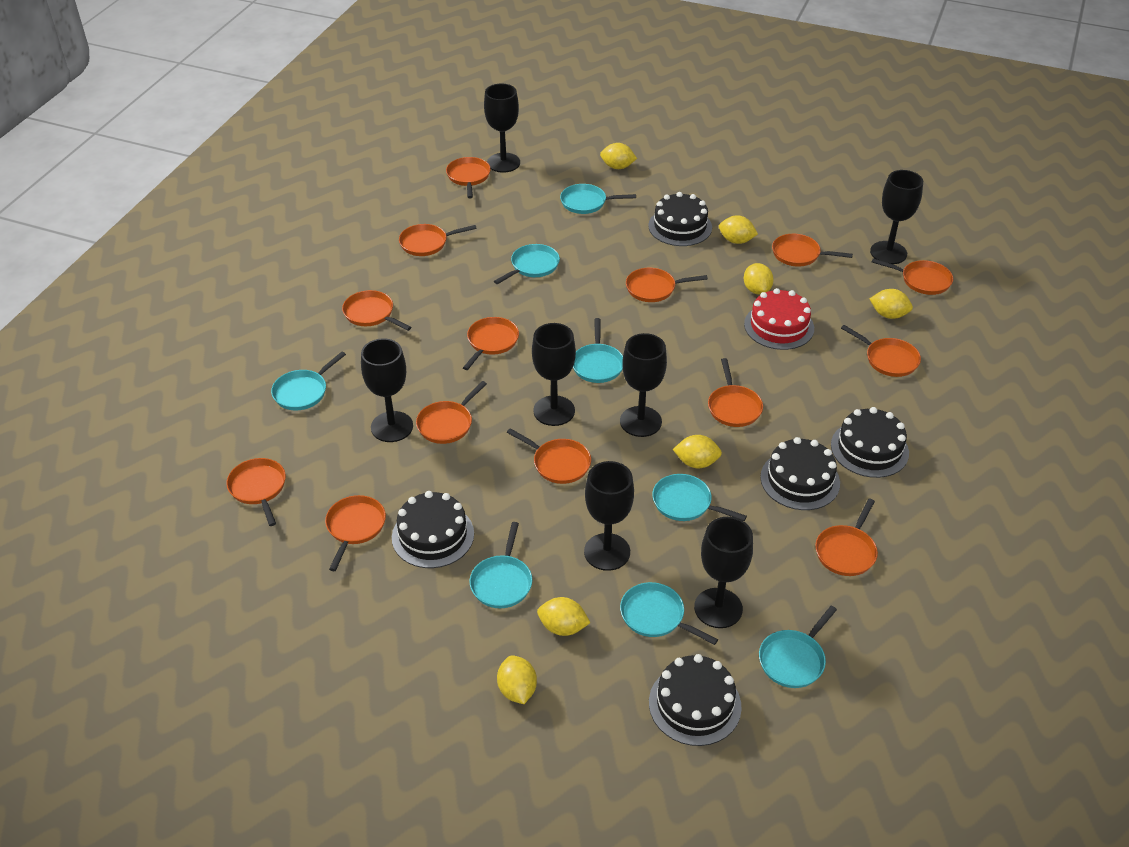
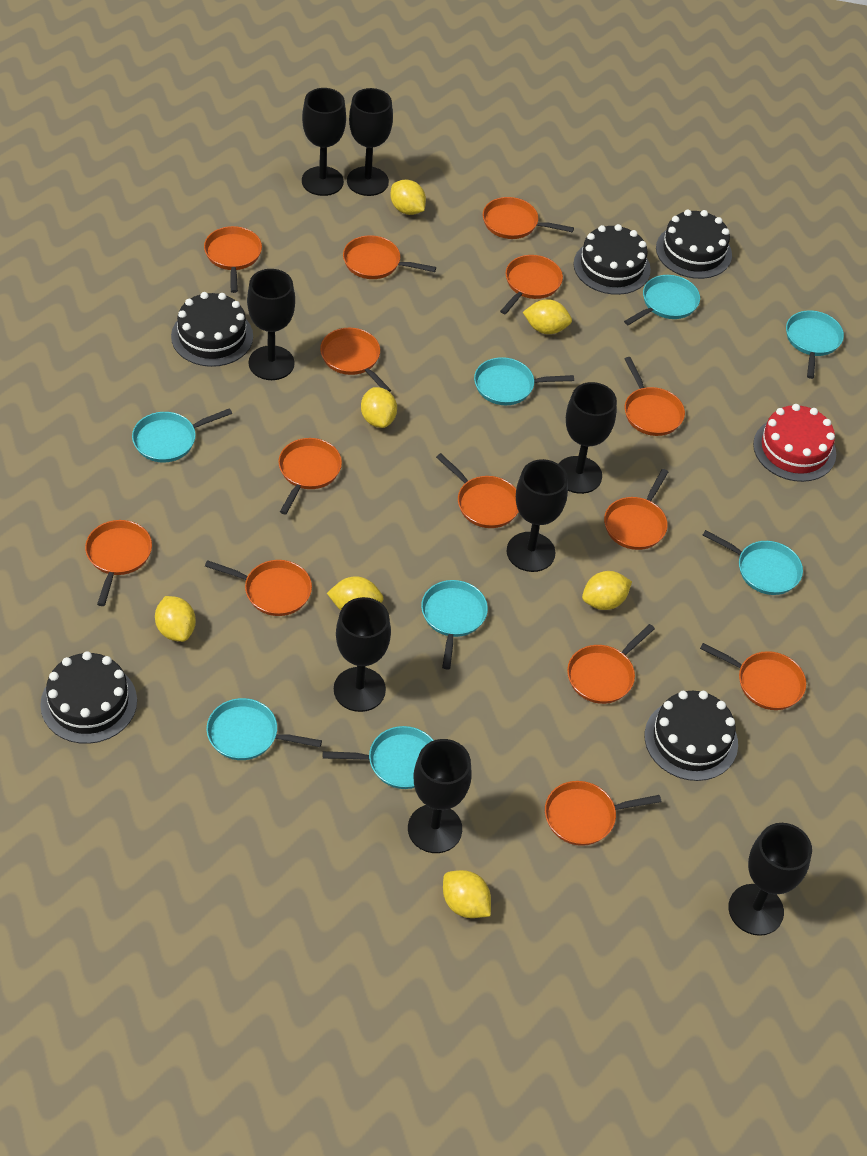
black goblet: [361,338,413,442] [484,84,520,173] [532,323,576,426] [584,461,634,571] [620,333,667,437] [694,517,753,628] [870,170,923,264] = 7 -> [247,269,295,380] [302,88,346,196] [334,597,391,712] [347,88,393,196] [408,739,472,853] [507,459,568,572] [558,382,617,494] [728,823,812,936] = 8

